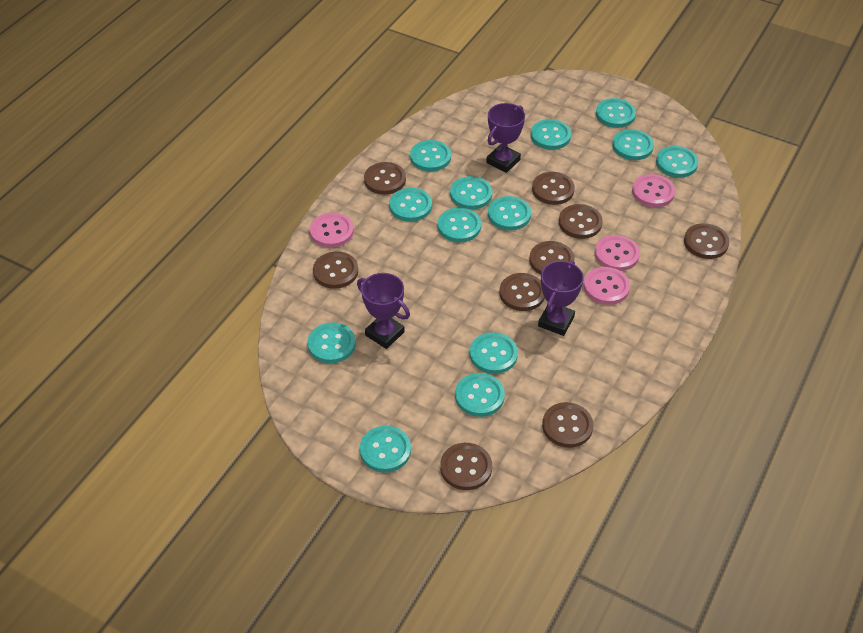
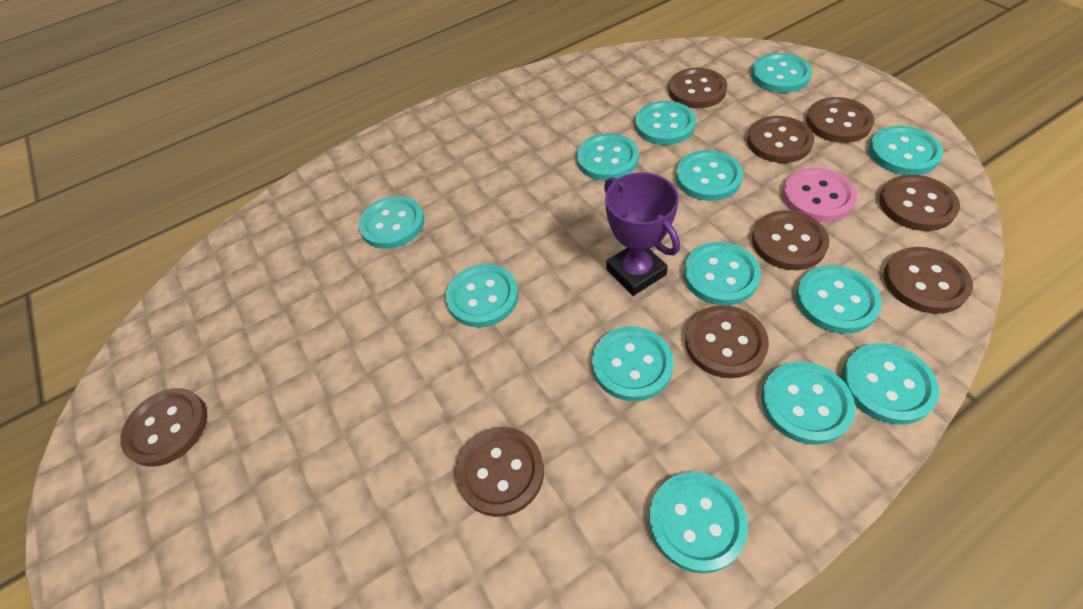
pink button: [310,212,354,248] [584,267,630,305] [595,235,640,271] [632,174,675,207] = 4 -> [783,168,857,222] = 1
purple trophy: [357,273,410,349] [486,103,525,173] [538,261,584,336] = 3 -> [604,172,680,296] = 1

